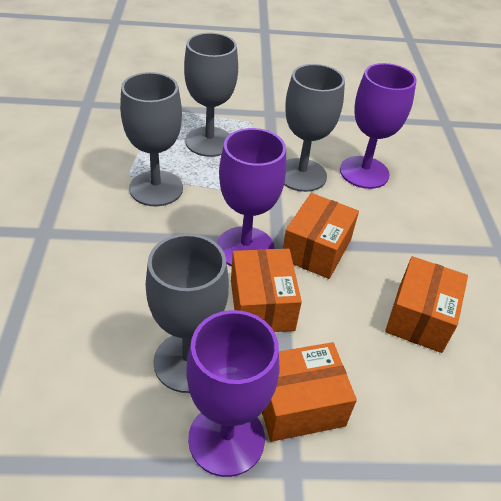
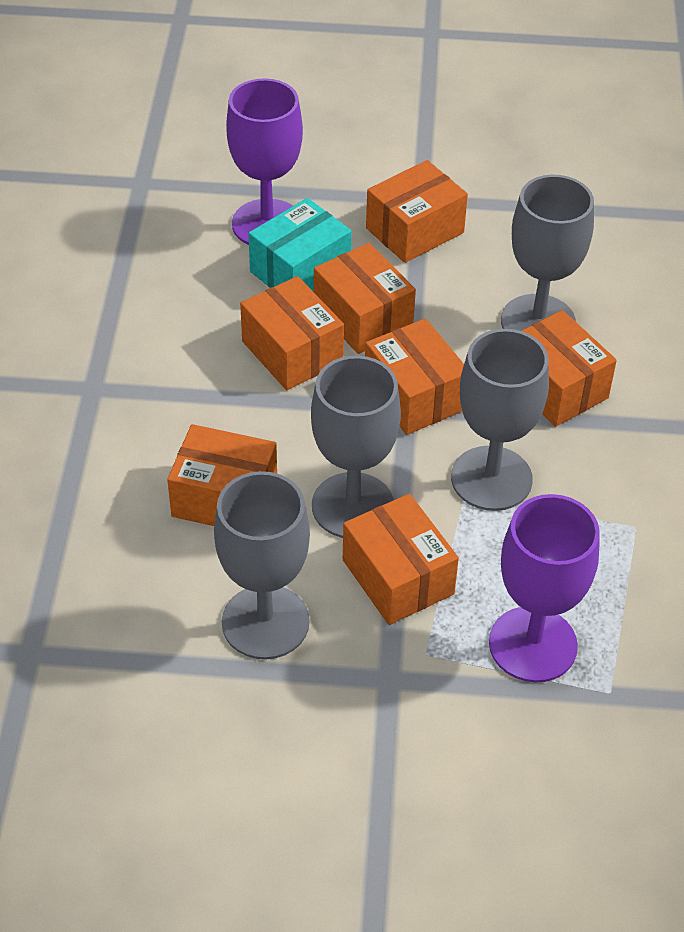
orange box: [231,249,302,332] [262,342,357,442] [283,193,359,279] [385,256,468,353] = 4 -> [167,424,277,526] [240,276,344,390] [314,243,416,354] [343,494,459,625] [365,318,464,435] [366,160,468,263] [522,310,617,427] = 7
purple goblet: [186,310,279,477] [217,128,286,267] [340,63,417,189] = 3 -> [226,78,303,245] [489,494,600,682] = 2
turquoise box: none = 0 -> [248,198,352,292] = 1

